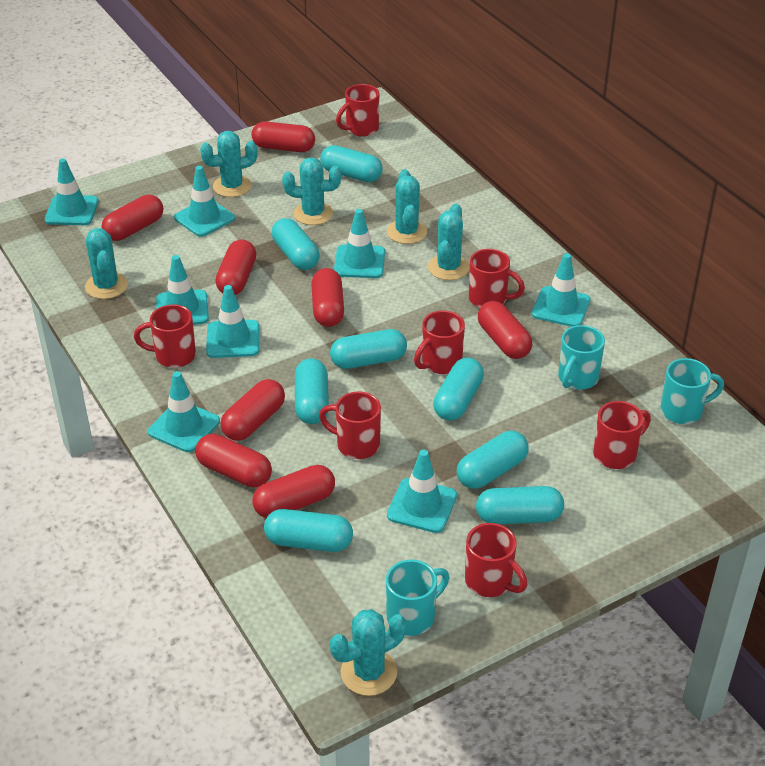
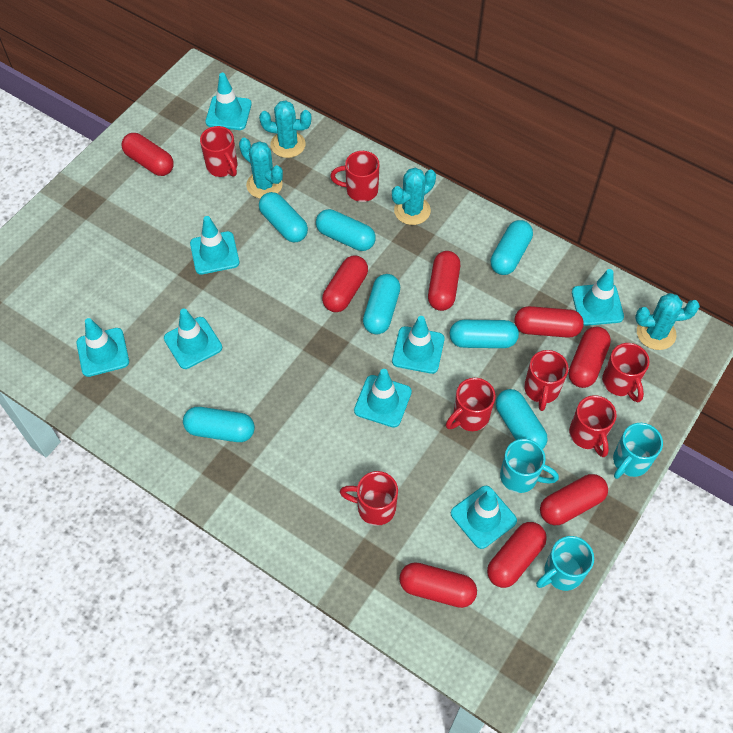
turquoise cactus: [85,228,128,299] [200,131,258,197] [282,157,341,225] [330,609,406,696] [387,169,427,244] [428,204,470,280] = 6 -> [239,138,283,198] [259,100,311,158] [392,168,436,225] [635,293,700,350] = 4
turquoise capsule: [264,509,353,552] [271,218,320,270] [295,358,329,424] [320,145,383,182] [330,329,407,369] [433,358,484,421] [457,431,529,489] [476,486,564,524] = 8 -> [183,407,255,442] [259,192,308,242] [316,209,376,251] [363,274,400,334] [450,320,519,348] [490,220,533,275] [496,389,548,449] = 7

